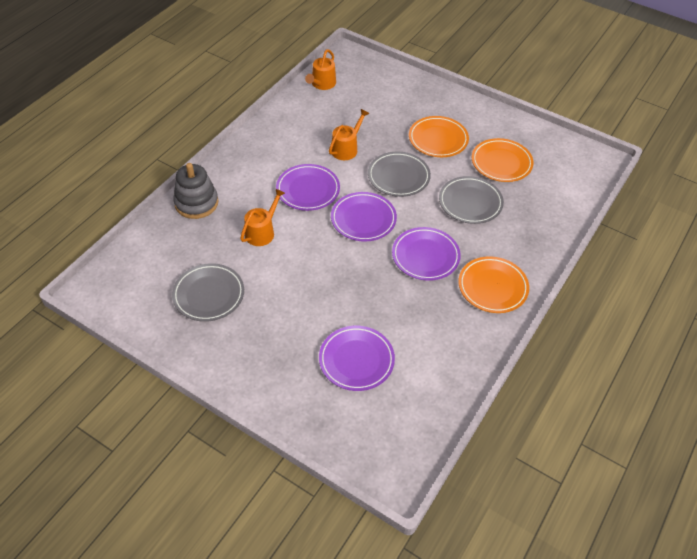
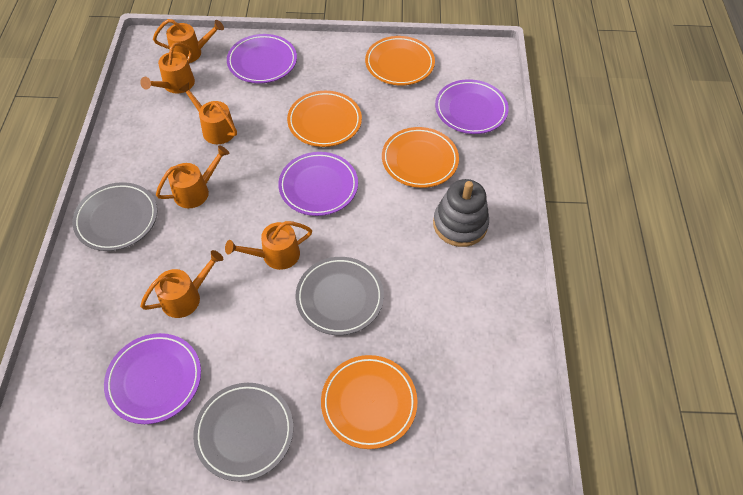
orange plate: [409,116,469,157] [459,256,529,313] [472,138,534,182] = 3 -> [287,91,362,147] [321,355,418,449] [365,36,435,85] [382,127,459,188] = 4
orange watering can: [240,188,285,246] [305,49,336,90] [329,109,370,160] = 3 -> [140,42,195,94] [140,250,223,318] [153,19,224,63] [156,145,230,208] [179,82,237,144] [225,221,312,270] = 6

